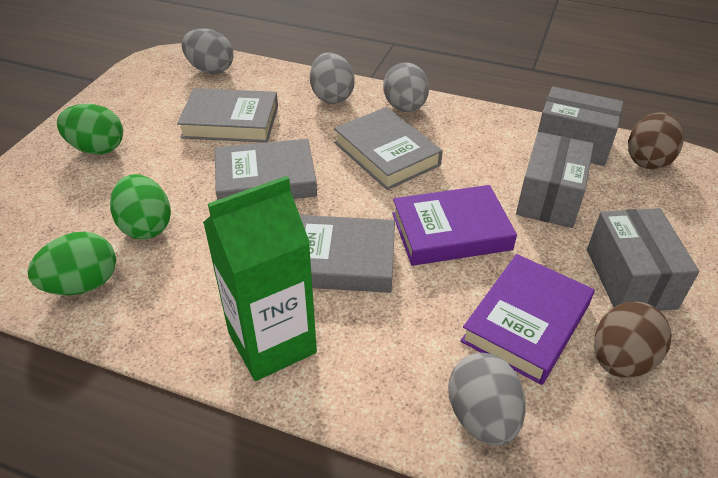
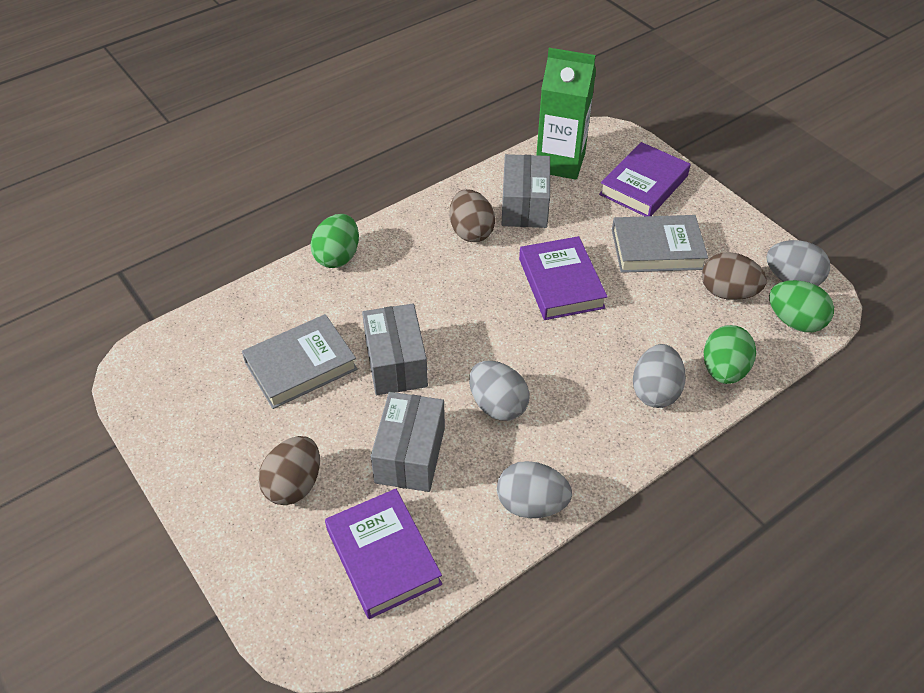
brown egg: [594,301,672,378] [628,112,683,170] = 2 -> [258,436,320,505] [449,189,495,242] [702,252,767,300] = 3
grey book: [177,88,278,143] [215,139,317,200] [300,215,395,293] [334,107,443,190] = 4 -> [242,314,358,409] [612,215,708,273] = 2
purple book: [392,185,517,266] [460,254,595,385] = 2 -> [325,489,442,619] [519,236,608,320] [599,142,691,216] = 3

